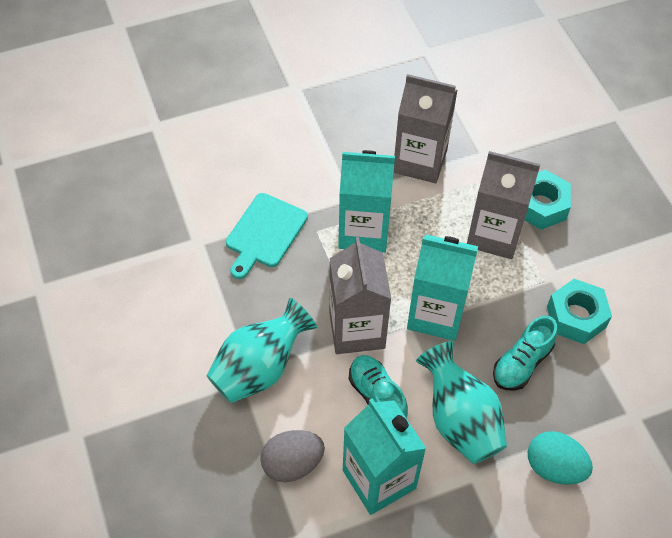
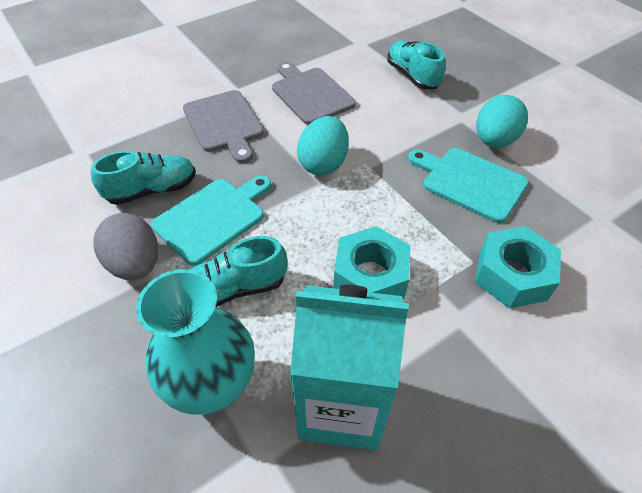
grey carton: [329,237,391,354] [394,74,457,183] [467,151,541,259] = 3 -> none = 0
grey cutting board: none = 0 -> [183,90,264,163] [272,62,356,125] = 2
turquoise carton: [338,150,395,253] [343,399,426,515] [407,235,478,341] = 3 -> [290,284,409,450] = 1
turquoise cutting board: [226,193,308,279] = 1 -> [151,176,271,266] [408,148,529,223] = 2
turquoise egg: [528,431,593,485] = 1 -> [297,116,349,175] [476,95,528,147] = 2
turquoise shoe: [349,355,408,418] [493,316,557,391] = 2 -> [91,151,196,205] [190,236,287,307] [387,40,446,89] = 3
turquoise vase: [206,298,317,403] [416,341,507,464] = 2 -> [136,269,255,415] = 1

